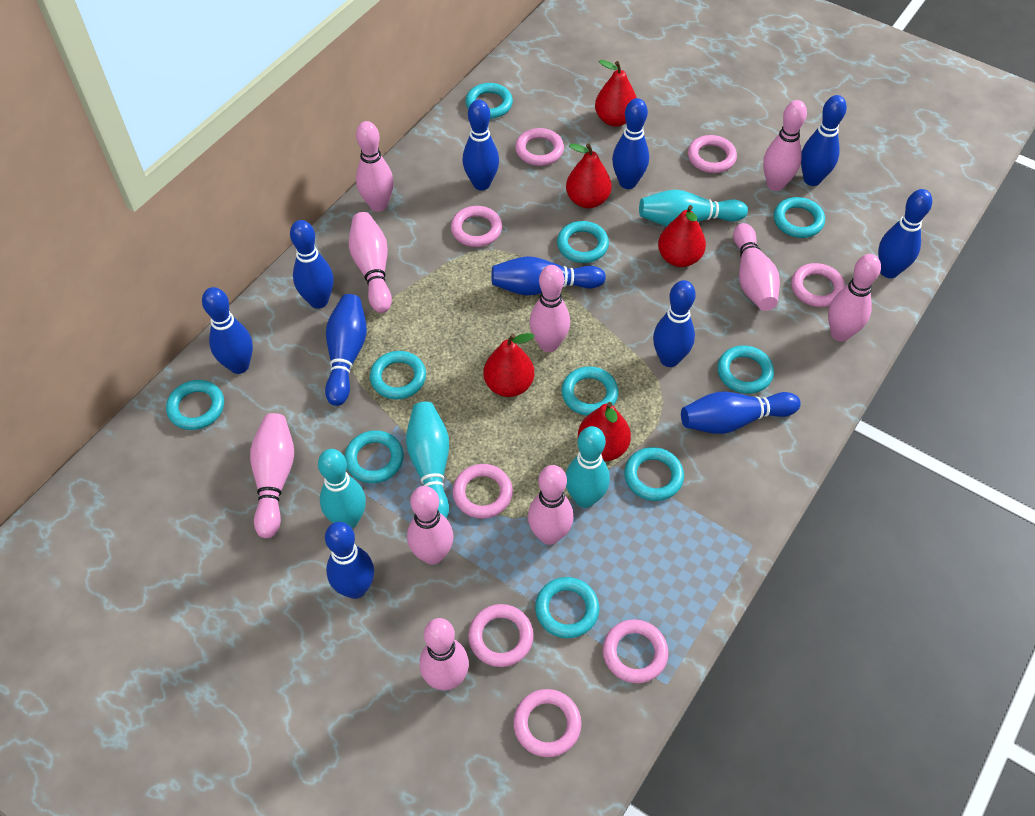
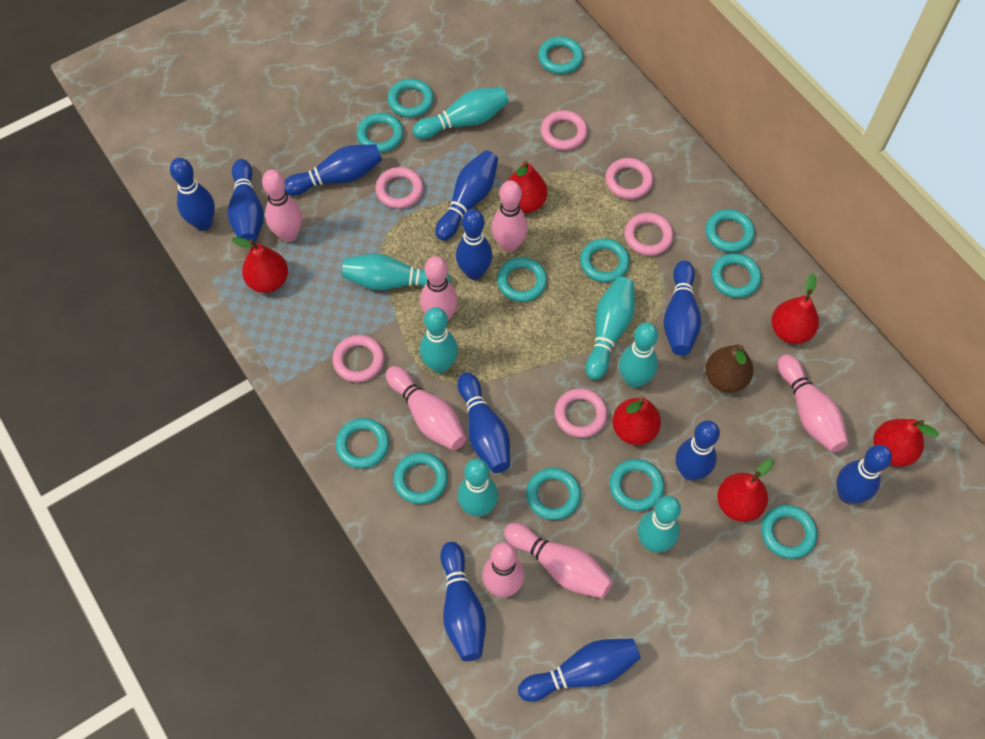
brown pear: none = 0 -> [705,345,754,393] = 1
pink bowling pin: [250,413,294,538] [349,212,392,313] [356,121,394,212] [407,486,453,565] [420,618,469,691] [528,465,573,545] [529,265,570,352] [733,223,780,311] [763,100,807,191] [828,254,881,342] = 10 -> [262,170,302,242] [386,366,466,450] [420,256,458,320] [482,542,524,597] [492,180,528,253] [504,523,613,599] [778,354,848,452] = 7
pink ring: [451,206,502,247] [452,464,513,519] [468,604,534,667] [513,689,581,757] [515,128,564,166] [603,619,668,683] [688,135,737,173] [791,263,845,307] = 8 -> [332,335,384,383] [375,167,424,209] [541,110,588,150] [555,388,608,438] [605,158,653,199] [624,212,674,256] = 6
red pear: [483,333,535,397] [566,143,612,208] [578,402,631,461] [595,60,637,127] [658,205,706,267] = 5 -> [231,237,288,293] [507,161,547,213] [612,397,661,445] [717,459,774,522] [771,273,819,344] [873,419,939,467] = 6
turquoise bowling pin: [318,449,366,528] [406,402,449,519] [566,426,610,508] [639,190,748,226] = 4 -> [342,253,451,290] [413,87,509,139] [420,307,458,373] [457,458,498,517] [586,277,635,380] [619,322,658,388] [638,496,681,553] = 7
turquoise ring: [166,380,224,430] [344,430,404,483] [370,351,426,400] [466,83,513,119] [535,577,599,638] [557,221,609,263] [561,366,619,416] [624,447,684,501] [717,345,774,394] [774,197,825,238] = 10 -> [335,418,389,469] [357,113,404,153] [388,79,434,118] [393,452,448,504] [497,257,547,302] [526,468,581,520] [538,37,583,74] [580,238,630,283] [610,459,664,511] [705,209,755,253] [711,253,761,298] [761,505,817,559] = 12

